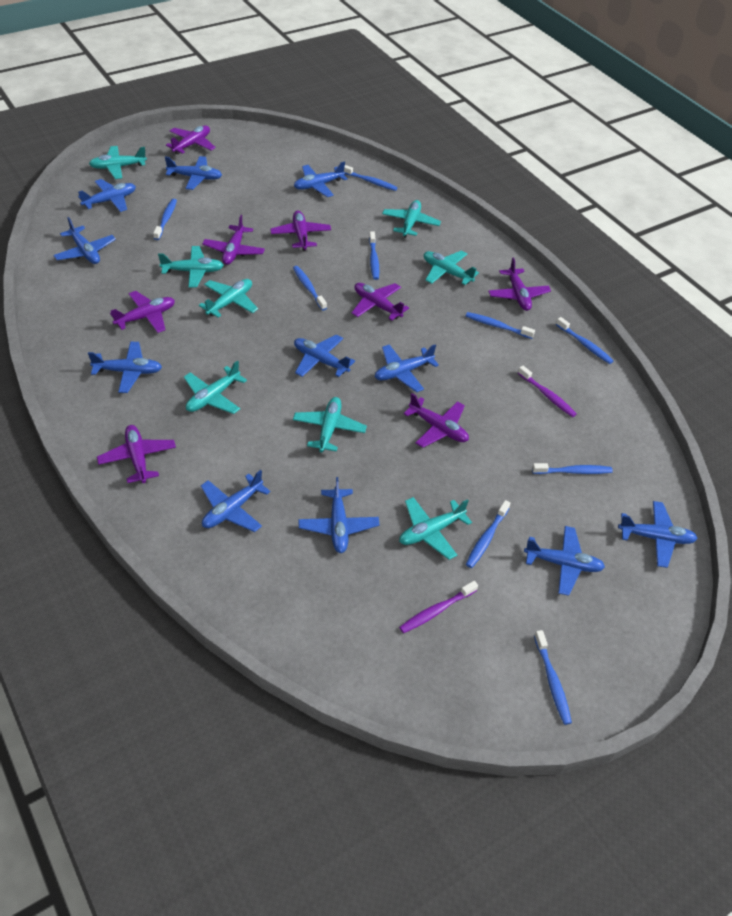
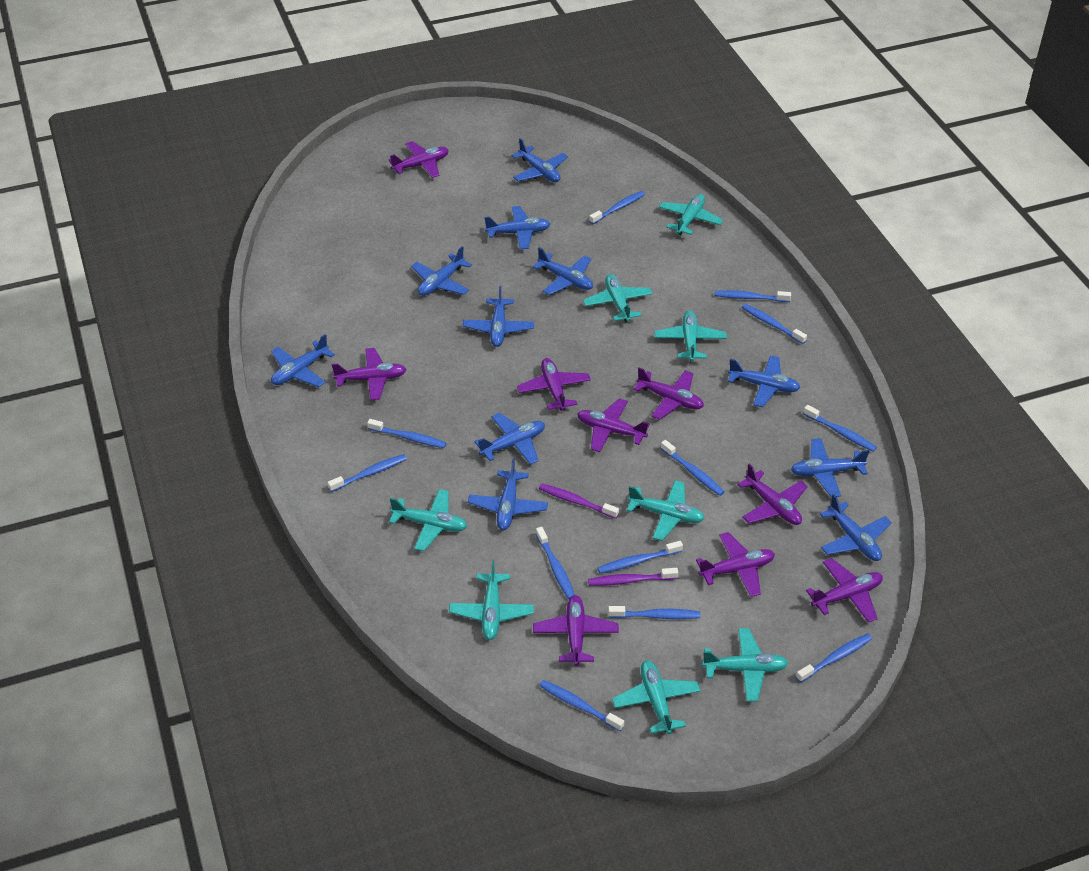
blue toothbrush: [153,199,177,240] [293,266,327,311] [344,165,398,191] [369,231,379,280] [466,312,535,339] [466,500,511,568] [532,463,613,474] [534,630,572,725] [556,317,614,364] = 9 -> [327,454,407,492] [367,419,446,448] [536,527,575,599] [539,680,624,731] [589,191,645,224] [598,541,683,574] [608,606,700,619] [661,440,724,496] [714,290,791,302] [742,304,807,344] [796,633,872,683] [803,405,877,452] = 12
purple plane: [97,425,176,483] [110,291,175,333] [166,125,216,155] [202,215,265,265] [270,210,331,251] [352,283,409,321] [404,393,469,448] [488,258,551,311] = 8 -> [332,348,407,400] [388,141,449,178] [517,358,591,411] [533,595,619,666] [577,398,650,452] [633,368,704,420] [696,532,775,597] [737,464,808,525] [806,558,883,623] = 9

